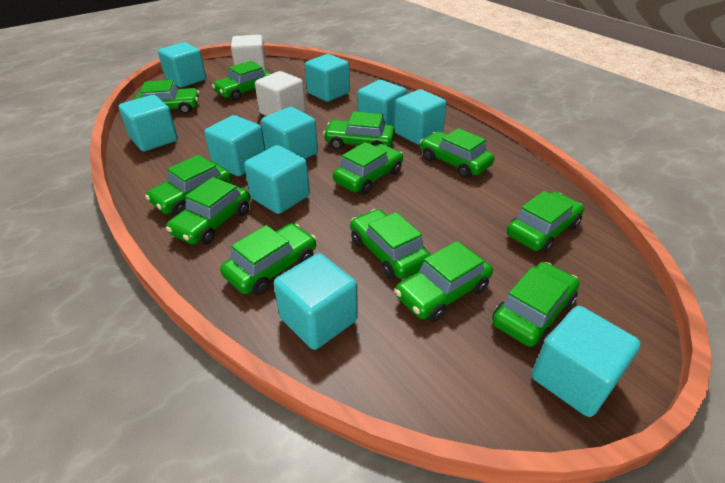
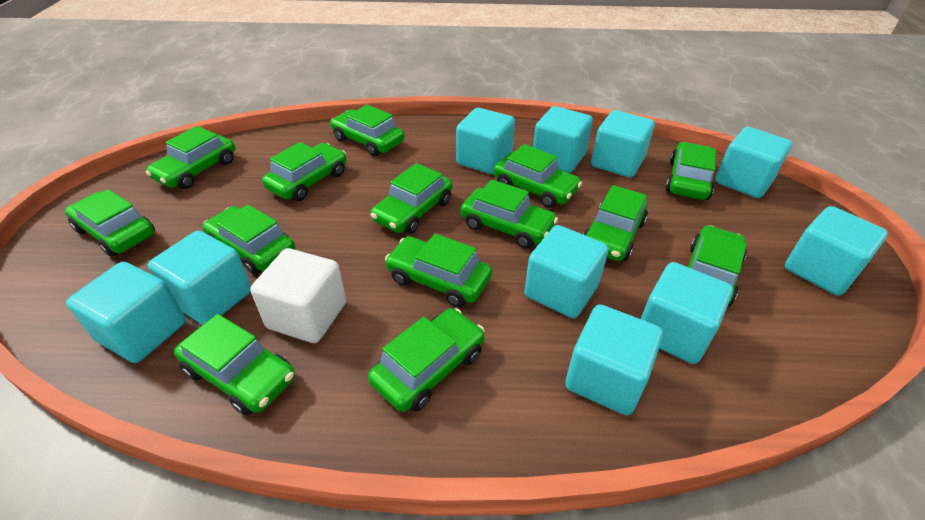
green car: [134,80,199,114] [145,155,232,216] [166,177,250,245] [212,61,271,101] [220,223,316,296] [323,111,395,150] [333,142,403,195] [350,209,431,279] [395,241,493,322] [420,128,494,178] [492,262,579,347] [507,191,584,253] = 12 -> [65,189,155,257] [146,126,235,189] [174,314,295,415] [202,205,295,275] [262,142,347,201] [330,105,404,156] [368,308,485,412] [371,163,452,234] [385,234,492,307] [461,180,558,249] [493,144,582,208] [583,185,648,261] [665,142,716,200] [688,225,747,306] = 14
white cube: [231,35,266,71] [255,71,305,116] = 2 -> [250,248,346,343] = 1

